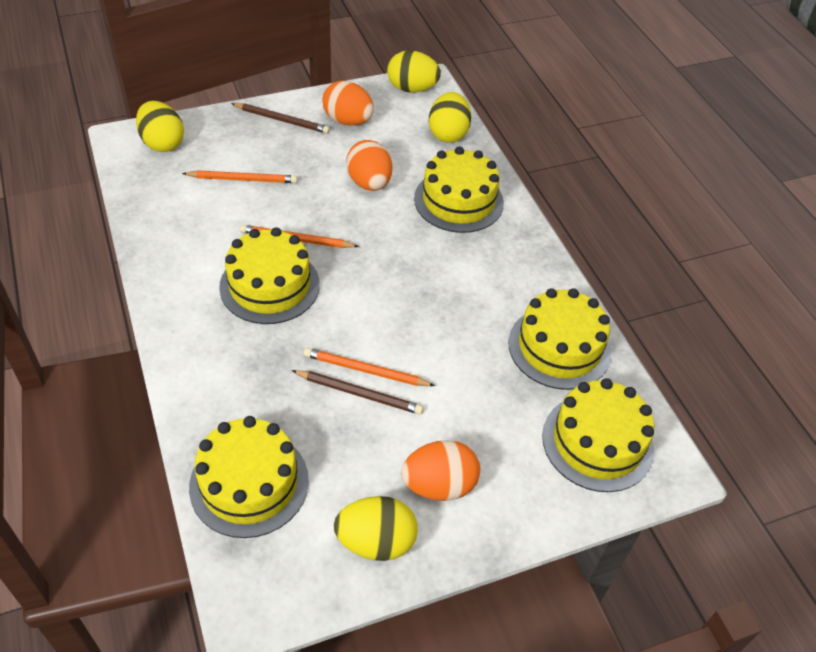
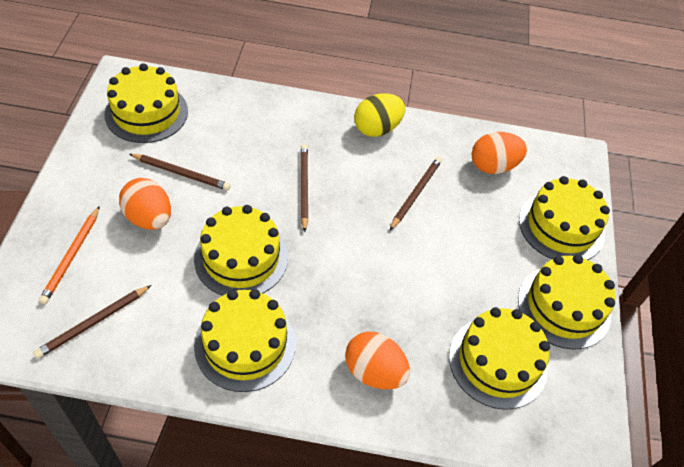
brown pencil: [231,103,330,134] [292,370,424,415] = 2 -> [33,285,151,359] [129,154,231,190] [300,144,308,232] [390,157,442,230] = 4
orange pencil: [182,170,297,183] [240,225,359,248] [304,348,435,386] = 3 -> [39,206,100,304] = 1
yellow cake: [189,416,309,538] [219,227,320,324] [414,147,504,233] [509,288,611,390] [542,378,654,492] = 5 -> [105,63,188,143] [194,205,288,296] [194,289,296,392] [449,307,550,410] [518,255,616,350] [519,176,610,260] = 6
yellow egg: [136,101,184,152] [334,496,418,561] [387,50,441,93] [429,92,471,143] = 4 -> [354,93,405,137] = 1

